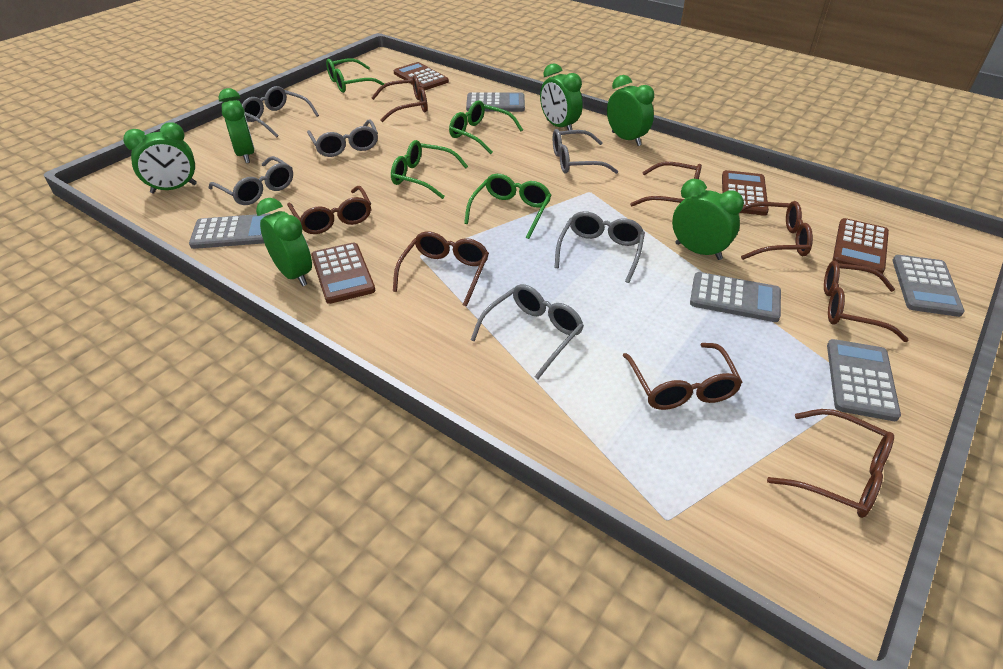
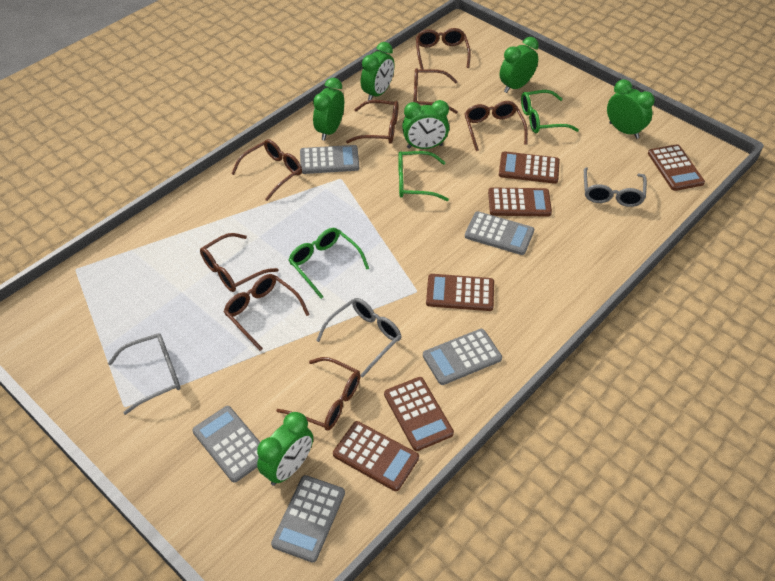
brown calculator: [311,243,375,304] [394,62,449,90] [722,170,769,216] [832,218,889,274] = 4 -> [333,421,419,491] [384,377,454,451] [426,274,494,311] [488,187,552,217] [499,151,560,184] [648,144,705,191] = 6
green glasses: [326,59,385,93] [391,140,468,199] [449,100,523,154] [464,174,551,239] = 4 -> [289,228,369,299] [398,151,449,201] [521,90,579,133] = 3
grey glasses: [209,156,293,205] [242,86,319,137] [307,120,378,157] [471,284,584,379] [553,129,619,174] [554,211,645,283] = 6 -> [108,333,181,415] [316,298,402,378] [584,167,647,207] = 3

